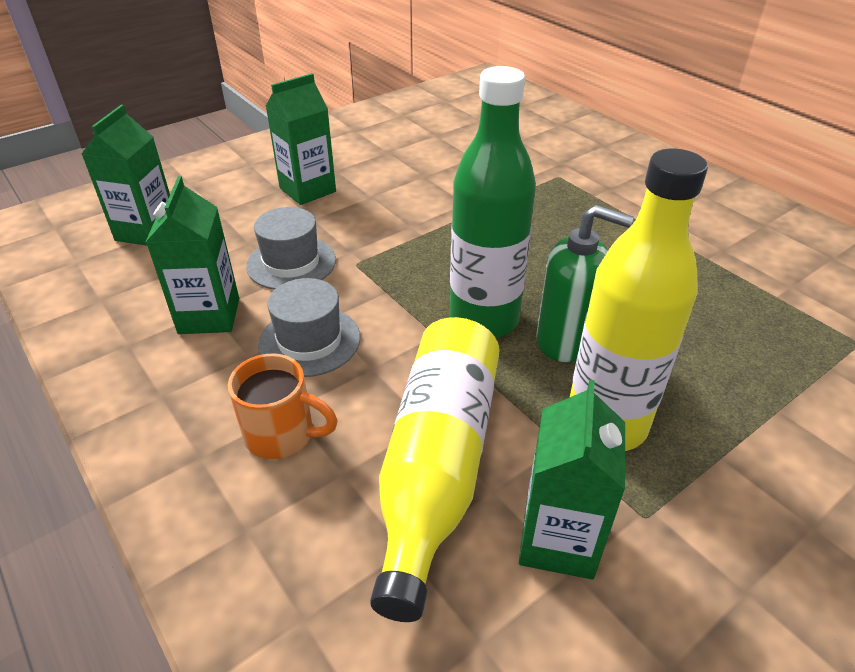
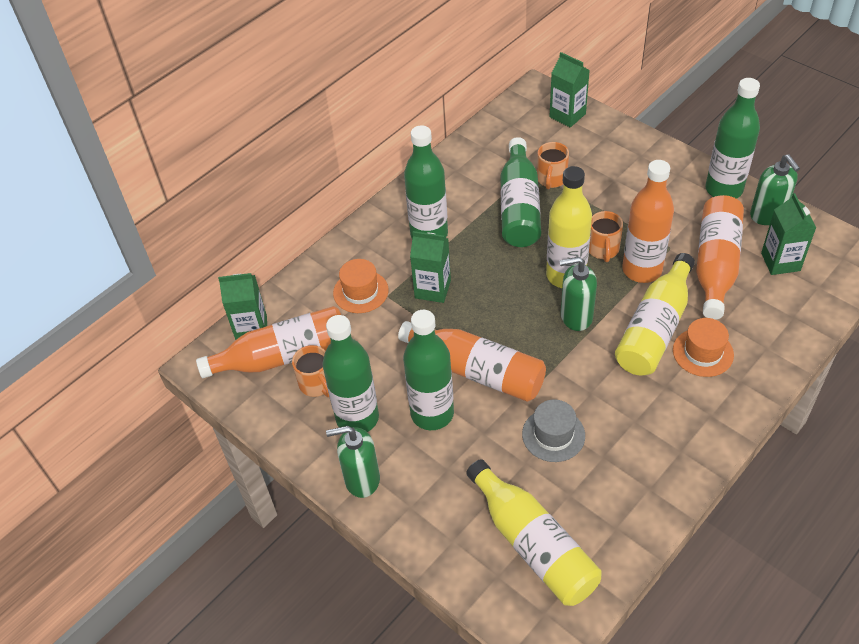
green bottle: [450,66,536,338] = 1 -> [322,315,379,432] [403,310,454,430] [404,125,448,239] [500,137,541,247] [705,78,760,199] = 5
green soap dispenser: [536,205,634,362] = 1 -> [326,426,380,498] [559,257,597,331] [750,154,800,225] = 3
grey hat: [246,207,336,290] [258,278,360,377] = 2 -> [522,399,585,462] = 1
orange bottle: none = 0 -> [196,306,341,378] [398,321,546,402] [622,160,674,283] [696,195,744,320] = 4
orange hat: none = 0 -> [333,259,388,313] [673,318,734,377] = 2
orange mug: [228,353,338,459] = 1 -> [292,345,329,397] [537,142,569,189] [589,211,623,262] = 3
yellow bottle: [370,317,500,622] [570,149,708,451] = 2 -> [466,459,602,606] [546,166,592,288] [615,253,695,375] = 3

